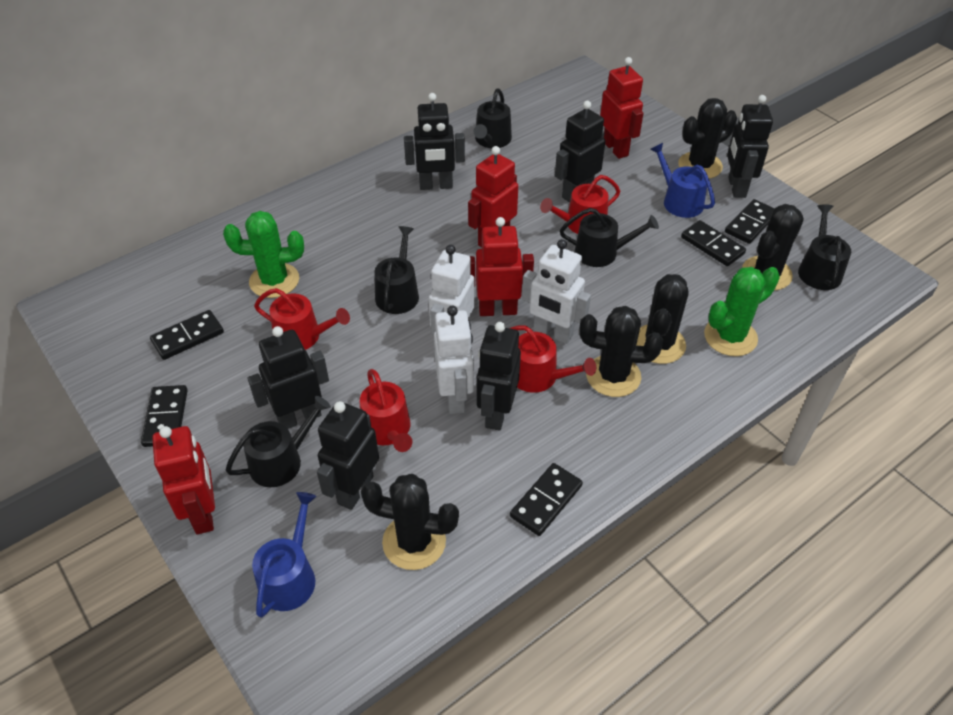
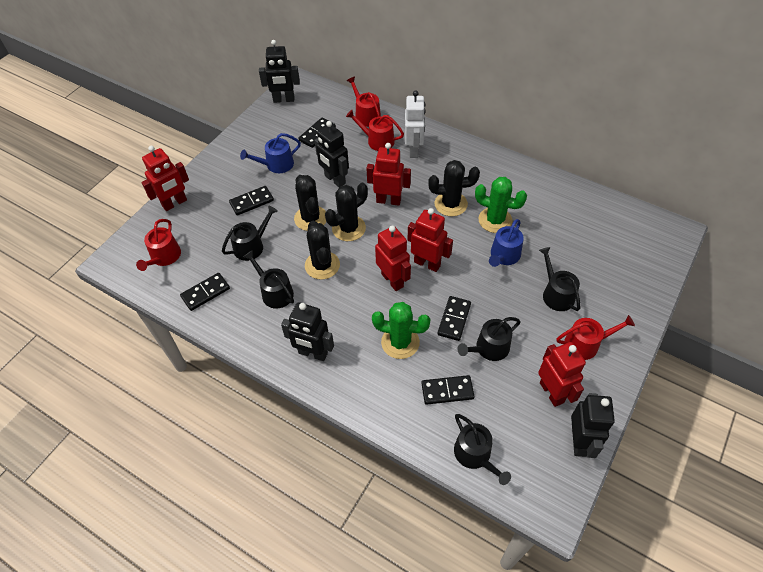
black cactus: [361,474,459,570] [579,306,663,397] [636,274,688,364] [678,98,737,179] [742,204,804,291] = 5 -> [294,175,326,231] [305,221,340,280] [325,183,368,241] [428,160,480,216] = 4
black robot: [248,326,329,429] [317,401,379,510] [404,93,465,190] [476,322,521,431] [555,101,605,203] [727,95,773,198] = 6 -> [259,40,300,103] [281,302,334,361] [314,121,349,187] [571,393,615,458] = 4
red robot: [152,426,215,534] [468,146,518,247] [470,217,534,316] [600,57,643,159] = 4 -> [141,146,189,211] [366,143,411,206] [375,226,411,291] [408,208,453,272] [538,342,586,407] = 5
white robot: [429,245,475,335] [434,306,474,414] [522,239,591,344] = 3 -> [405,91,426,158] = 1

